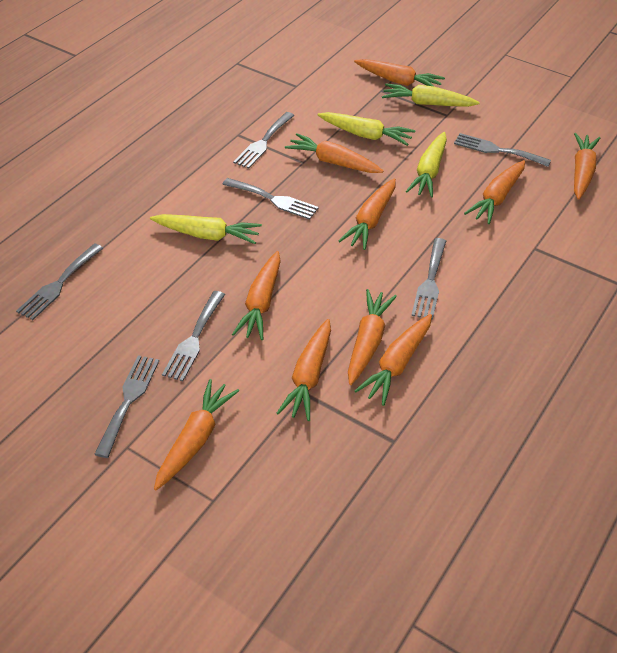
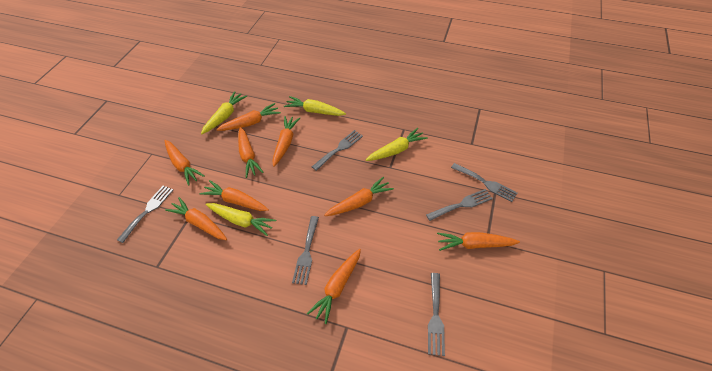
grey fork: [16,243,103,320] [94,355,159,458] [162,291,225,381] [222,178,319,220] [233,112,295,169] [411,238,446,320] [454,133,551,167] = 7 -> [117,185,173,243] [292,216,319,285] [312,130,363,171] [426,189,493,221] [428,273,445,356] [451,163,517,202] = 6
orange carrot: [154,379,239,490] [232,251,281,340] [277,319,331,421] [285,133,383,173] [339,179,396,250] [348,289,397,385] [354,59,445,87] [354,314,432,406] [464,160,525,224] [574,133,600,200] = 10 -> [164,140,204,186] [165,197,227,240] [199,180,269,211] [216,103,281,131] [238,127,264,178] [272,116,300,167] [307,249,361,324] [324,177,394,216] [437,232,520,251] = 9

